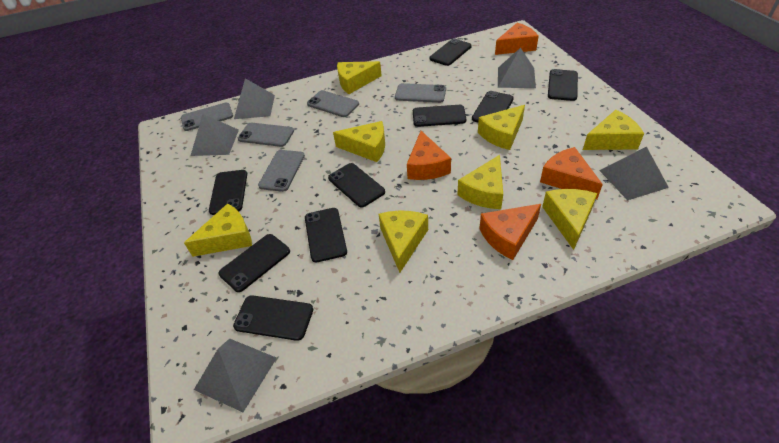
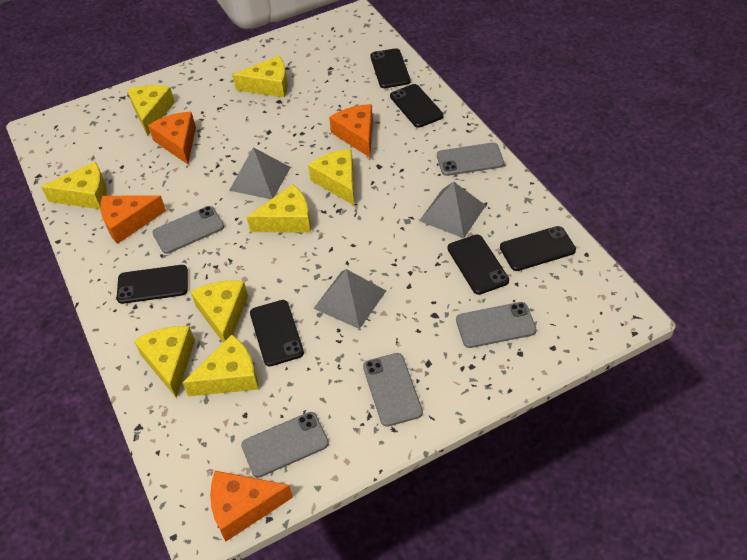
black phone: [209,170,247,215] [219,234,290,292] [233,295,313,341] [305,208,347,263] [328,163,385,208] [413,105,466,127] [429,38,472,66] [472,91,514,122] [548,69,578,101] = 9 -> [117,265,188,304] [250,300,304,367] [370,48,410,88] [390,84,444,128] [448,234,509,295] [500,226,576,271] = 6
grey pyramid: [191,114,239,156] [194,339,277,412] [234,78,275,119] [498,48,536,88] [599,147,669,200] = 5 -> [229,147,291,199] [313,269,386,329] [419,181,486,238] = 3

